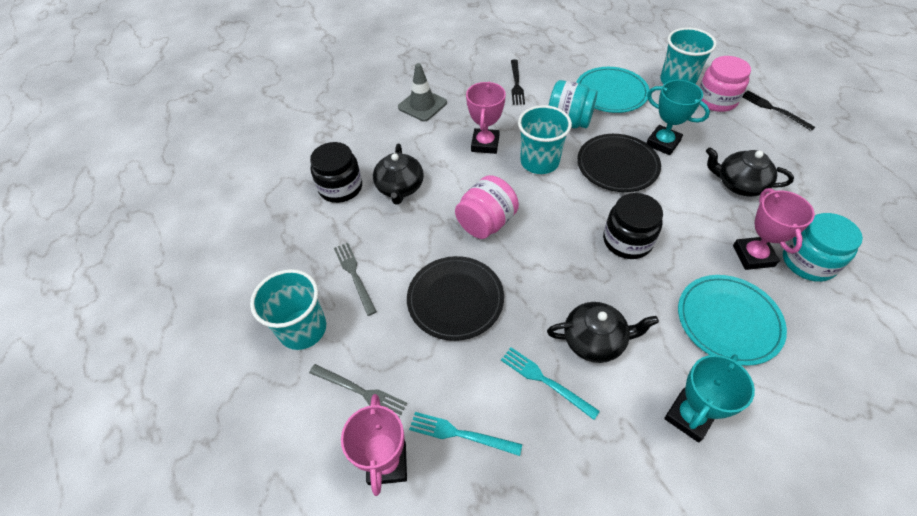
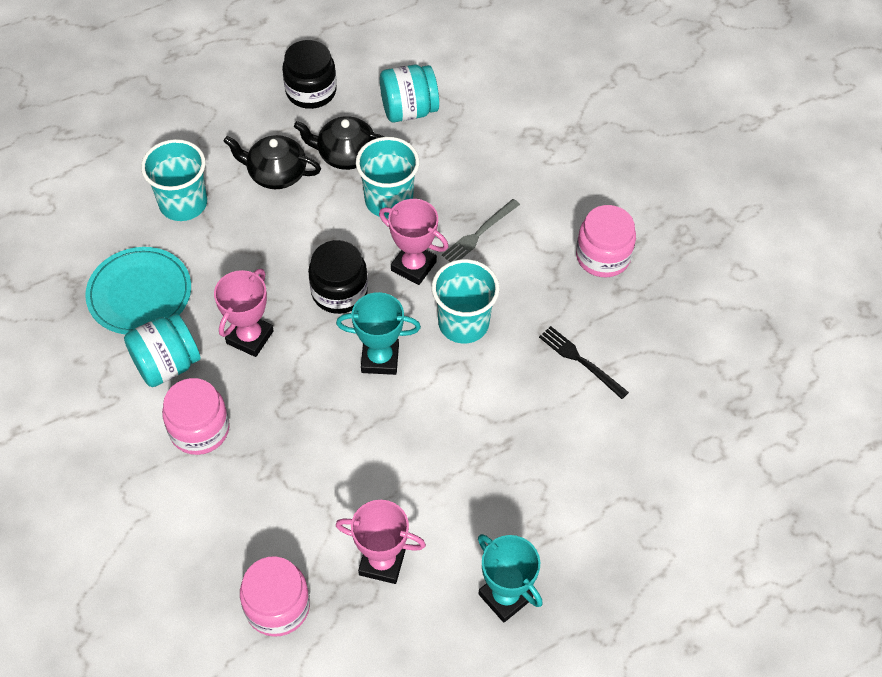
black fork: [511,60,525,105] [742,91,815,131] = 2 -> [539,326,629,399] = 1
black plate: [407,256,504,341] [577,134,661,192] = 2 -> none = 0
black teapot: [373,144,424,205] [547,302,659,363] [706,148,794,197] = 3 -> [223,135,321,189] [294,116,385,170] = 2
grey fork: [309,364,407,418] [334,243,377,316] = 2 -> [442,199,520,262] = 1
grey traffic cone: [398,63,447,121] = 1 -> none = 0
pink jar: [455,175,519,239] [699,56,751,112] = 2 -> [162,378,230,455] [240,556,310,637] [576,205,636,277] = 3
turquoise fork: [409,412,522,456] [501,347,600,420] = 2 -> none = 0
turquoise plate: [576,67,649,113] [678,275,787,366] = 2 -> [85,247,191,334] = 1

